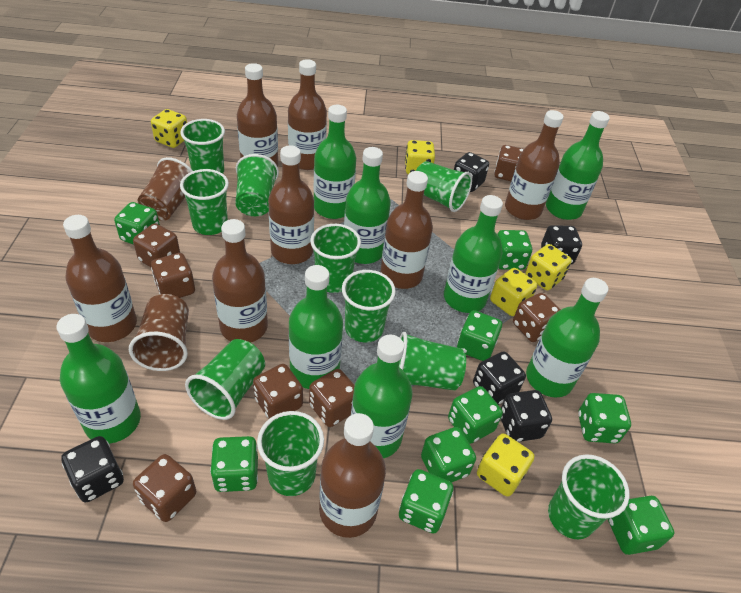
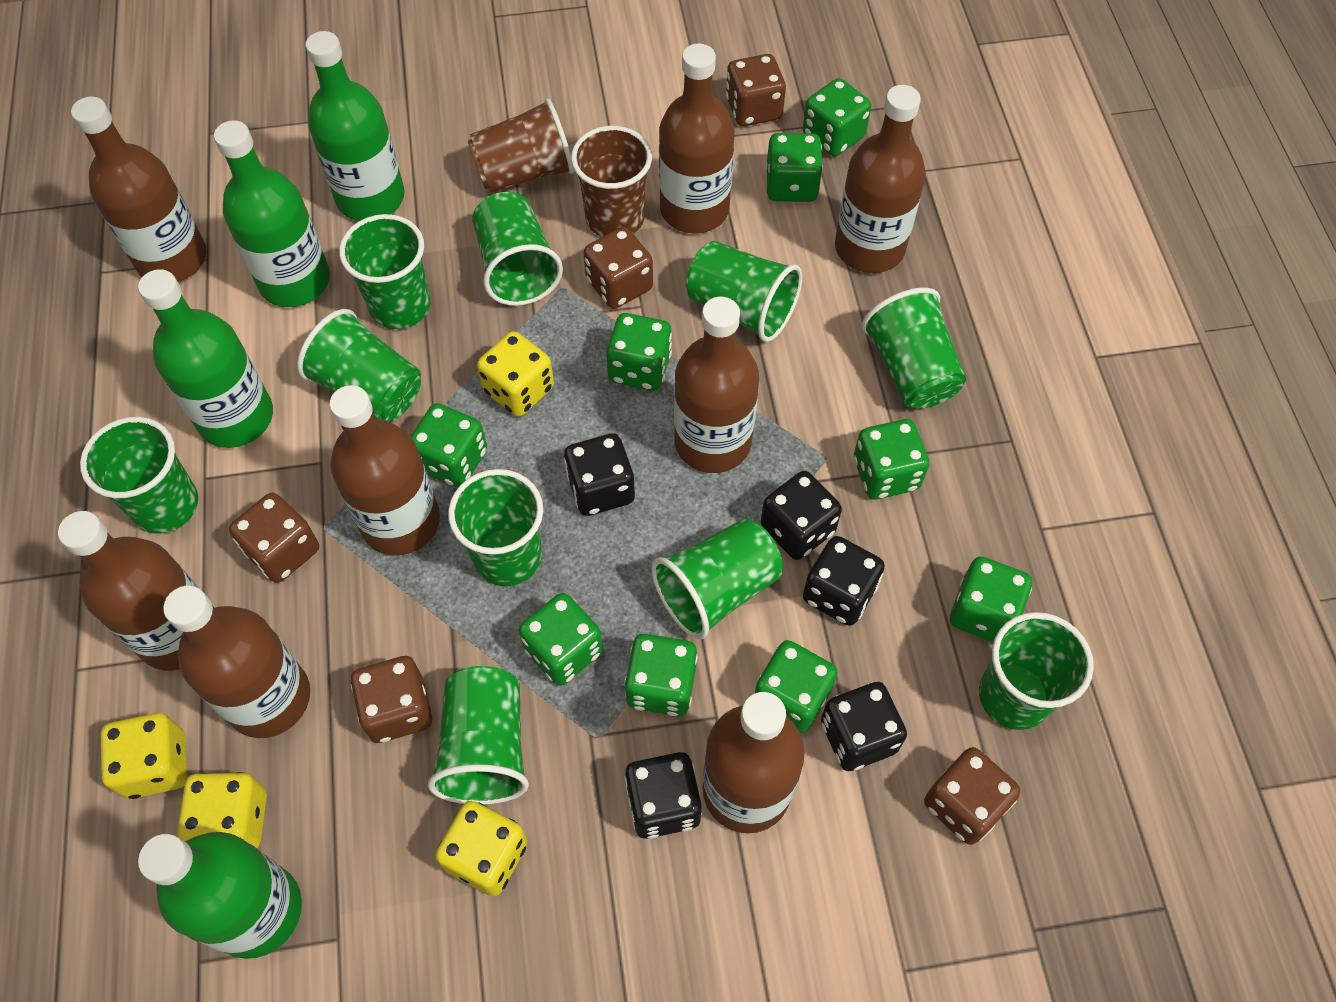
brown dice: [133,223,180,267] [133,454,196,522] [151,253,195,298] [253,364,303,419] [309,369,355,427] [494,145,524,181] [513,293,561,342] = 7 -> [229,493,319,583] [351,656,432,743] [583,227,653,309] [726,54,786,126] [924,747,1020,845] = 5
green bottle: [56,314,141,444] [289,265,343,389] [314,105,356,219] [344,147,391,264] [351,334,413,458] [444,195,503,313] [526,278,608,398] [546,111,610,220] = 8 -> [138,269,273,448] [138,832,302,959] [214,120,330,307] [306,31,405,221] = 4
yellow dice: [151,109,187,148] [405,140,435,174] [477,434,535,497] [490,268,537,316] [526,244,572,290] = 5 -> [101,713,187,799] [177,772,267,848] [435,801,527,896] [477,331,554,417] = 4

